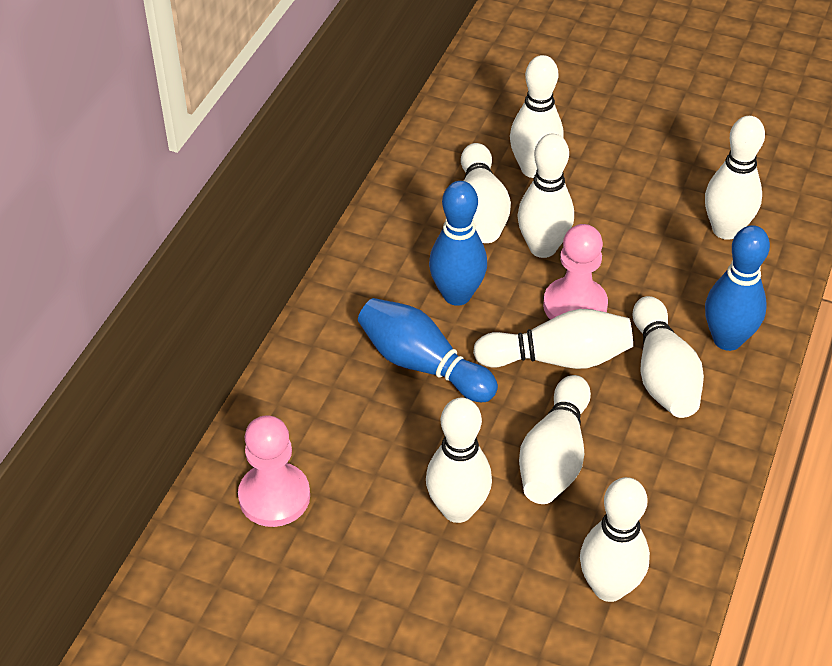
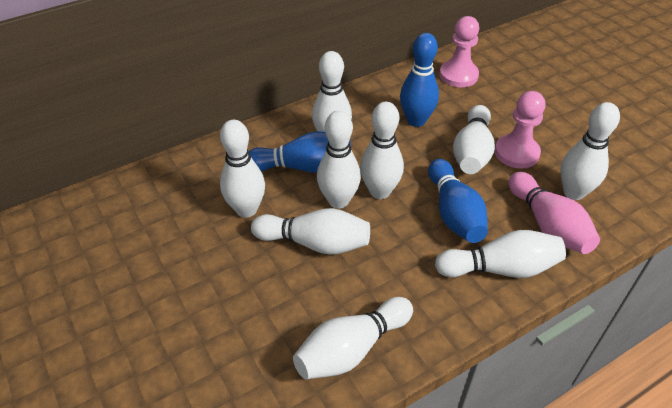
pink bowling pin: none = 0 -> [508,172,600,254] = 1

